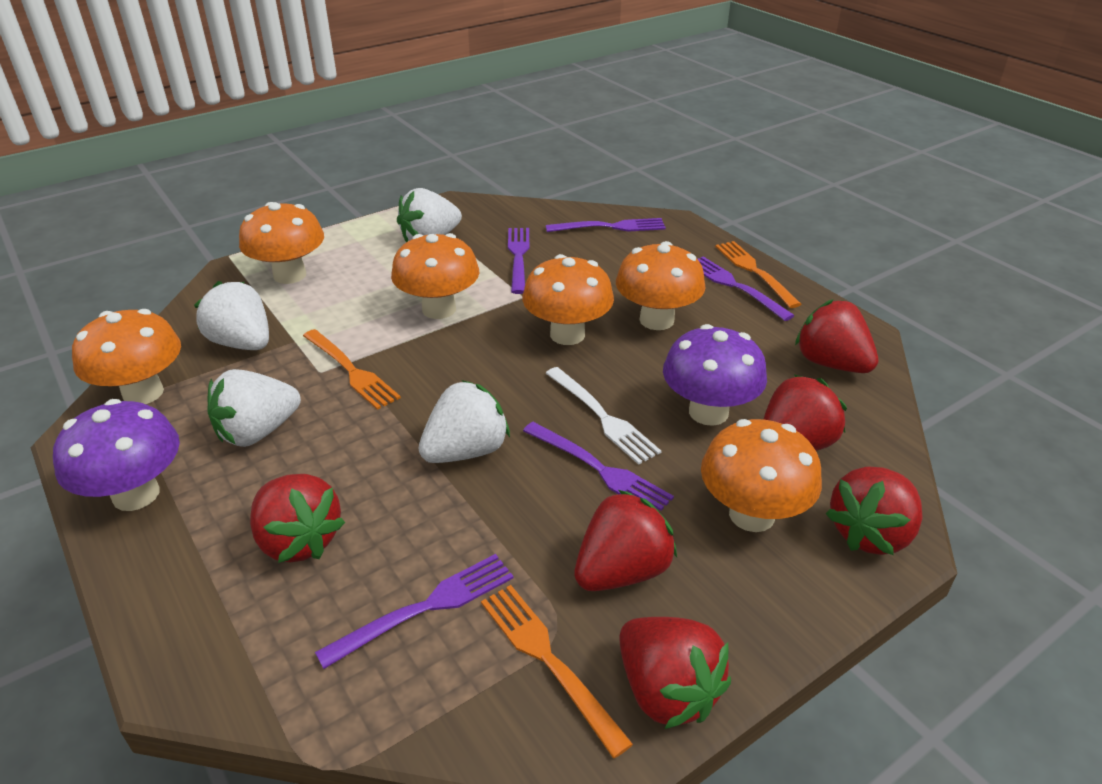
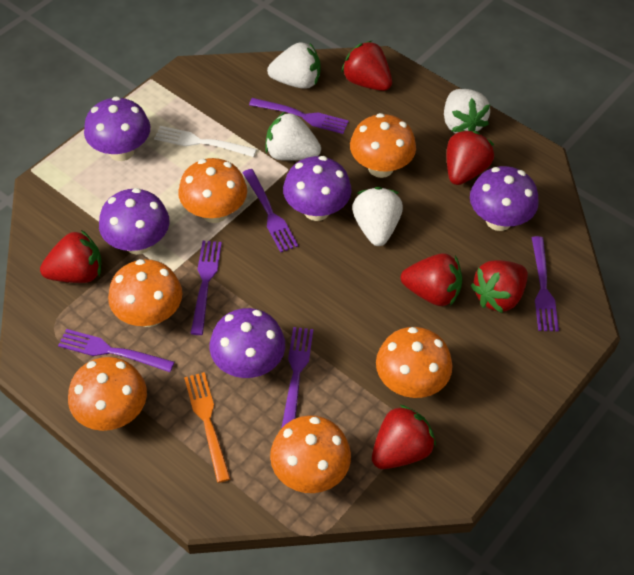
orange fork: [303,329,401,410] [481,585,633,758] [715,241,801,308] = 3 -> [184,372,230,483] = 1
purple fork: [315,554,514,669] [508,228,530,294] [523,422,674,511] [546,218,666,232] [698,257,795,321] = 5 -> [58,329,175,372] [190,241,222,335] [242,169,298,252] [249,98,349,134] [281,327,313,429] [532,236,559,331] = 6
purple mushroom: [53,399,180,511] [663,324,767,426] = 2 -> [84,96,150,161] [99,188,170,255] [210,308,285,378] [283,156,352,221] [470,166,539,231] = 5

